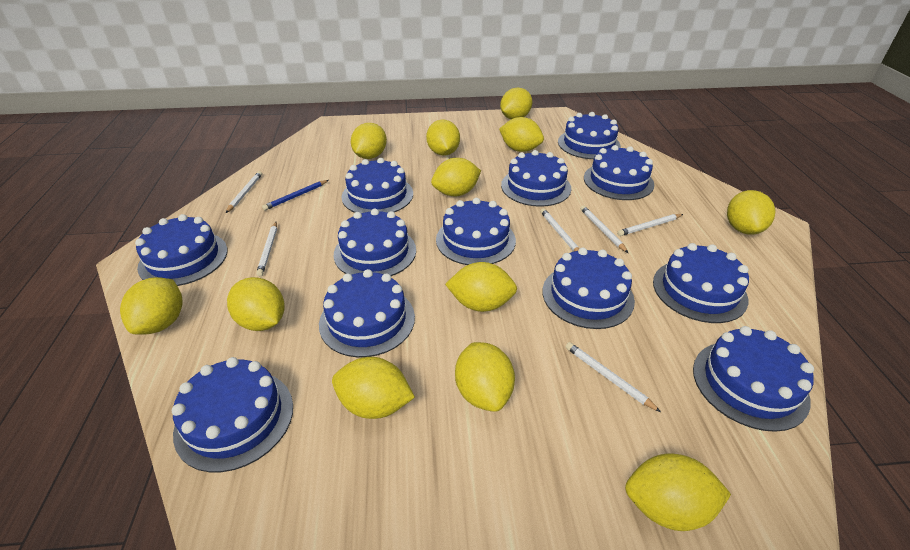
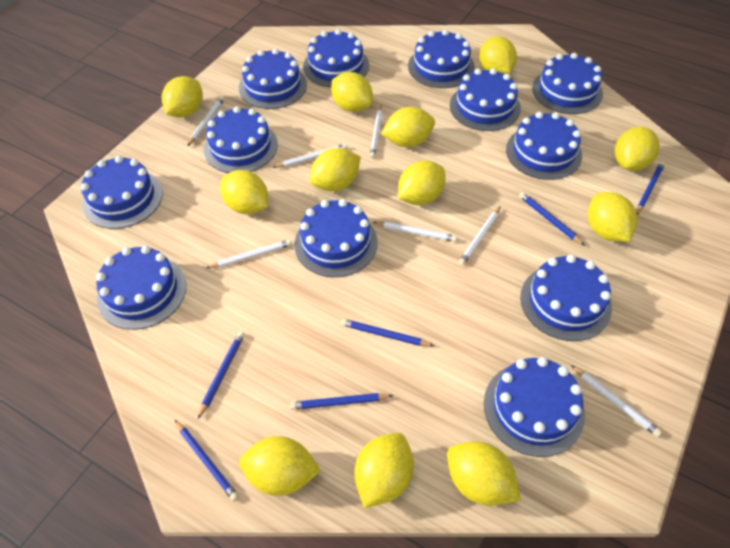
blue pencil: [262,180,329,211] = 1 -> [175,420,239,501] [198,331,245,419] [290,393,393,410] [341,319,434,346] [519,192,584,245] [636,162,665,215] = 6
white pencil: [226,171,262,213] [256,222,277,276] [540,208,579,252] [566,342,661,412] [580,205,628,253] [617,214,683,236] = 6 -> [188,96,225,146] [206,239,292,268] [272,144,347,168] [370,105,382,158] [373,221,457,242] [459,206,501,266] [571,365,662,437] = 7

